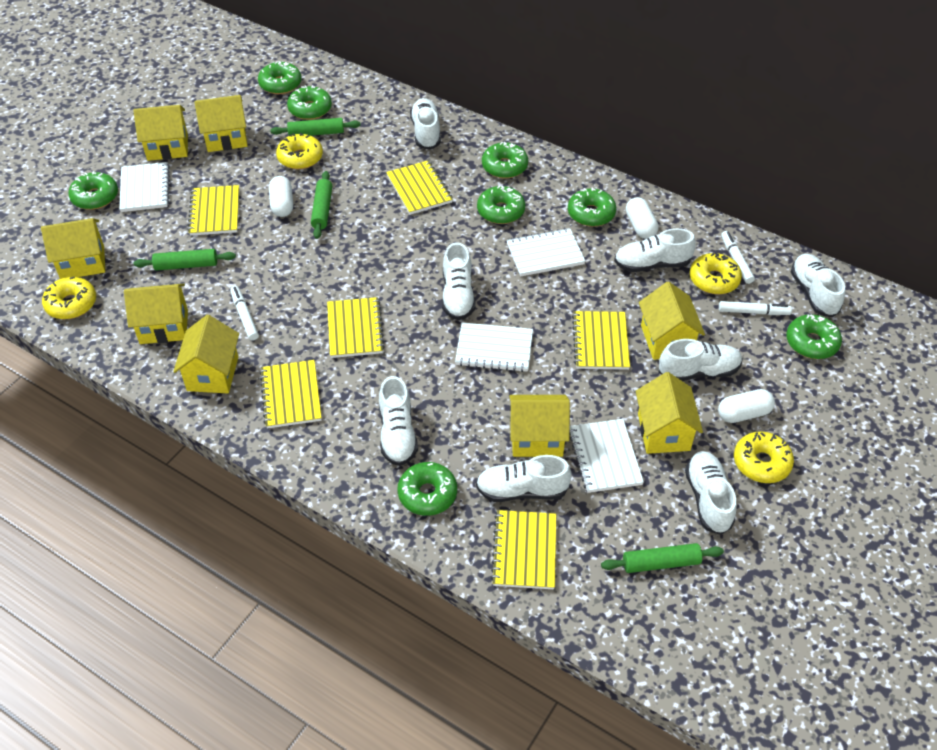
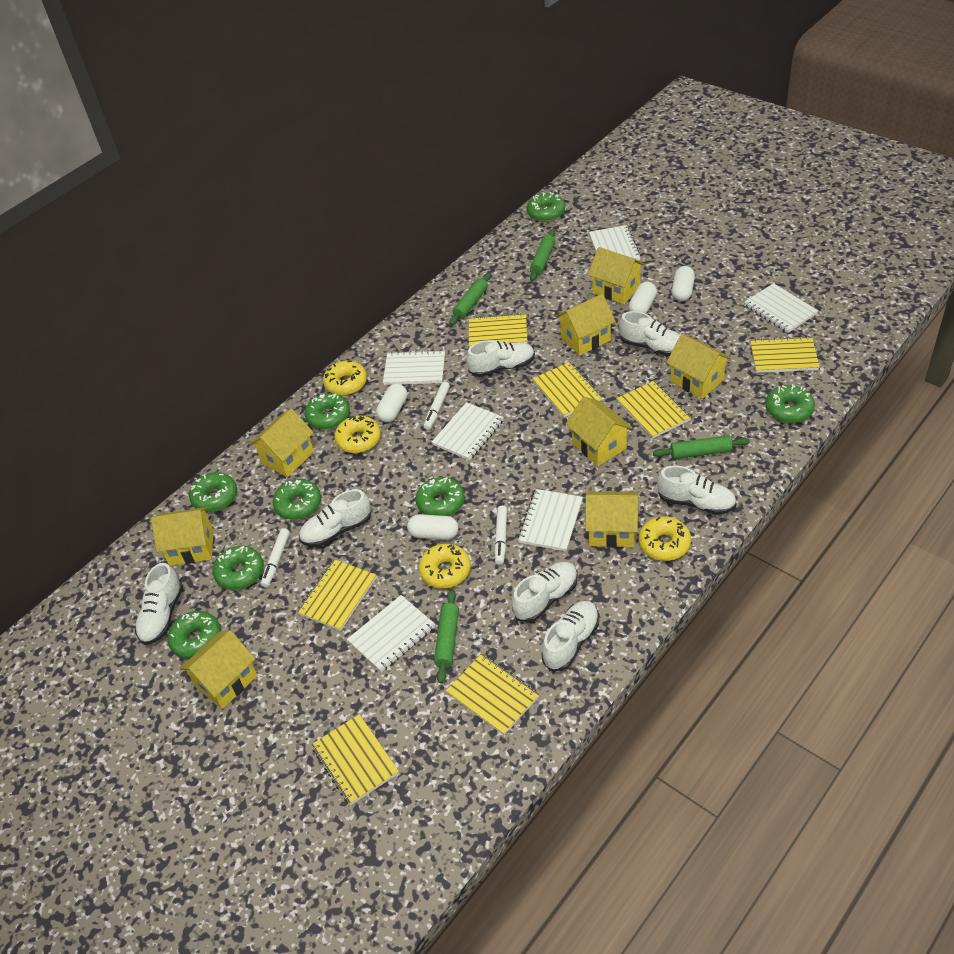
white capsule: [269,176,293,217] [626,197,659,239] [718,389,775,423] = 3 -> [376,384,407,422] [407,514,459,540] [628,281,657,314] [672,266,695,301] = 4
white notebook: [119,162,170,212] [455,322,533,372] [507,228,585,276] [570,419,644,493] = 4 -> [347,595,435,672] [383,350,445,385] [432,402,504,461] [518,489,583,551] [589,225,641,260] [744,283,818,333] = 6
white shoe: [379,376,418,466] [410,98,441,150] [442,242,476,320] [476,455,572,502] [614,228,696,272] [659,339,743,381] [685,451,737,535] [791,254,845,317] = 8 -> [135,563,183,645] [299,489,371,547] [466,340,535,377] [512,562,578,623] [541,601,599,671] [619,311,680,356] [657,465,736,515] = 7
yellow notebook: [187,185,239,236] [260,360,322,429] [327,297,385,358] [386,160,453,215] [491,510,556,589] [572,311,630,370] = 6 -> [297,559,376,631] [311,714,399,805] [446,654,540,735] [469,313,527,347] [533,362,602,417] [617,381,691,438] [750,336,819,373] = 7

